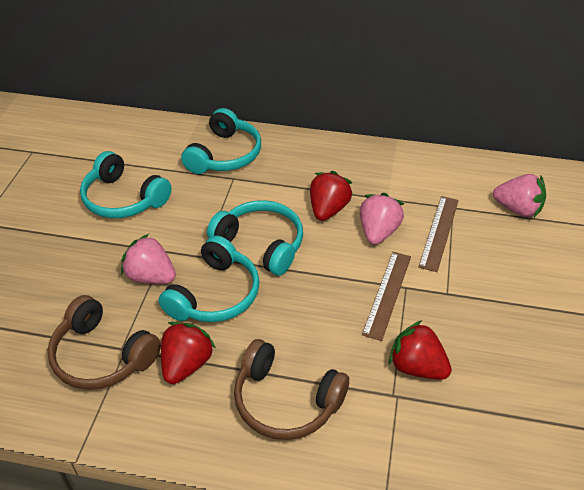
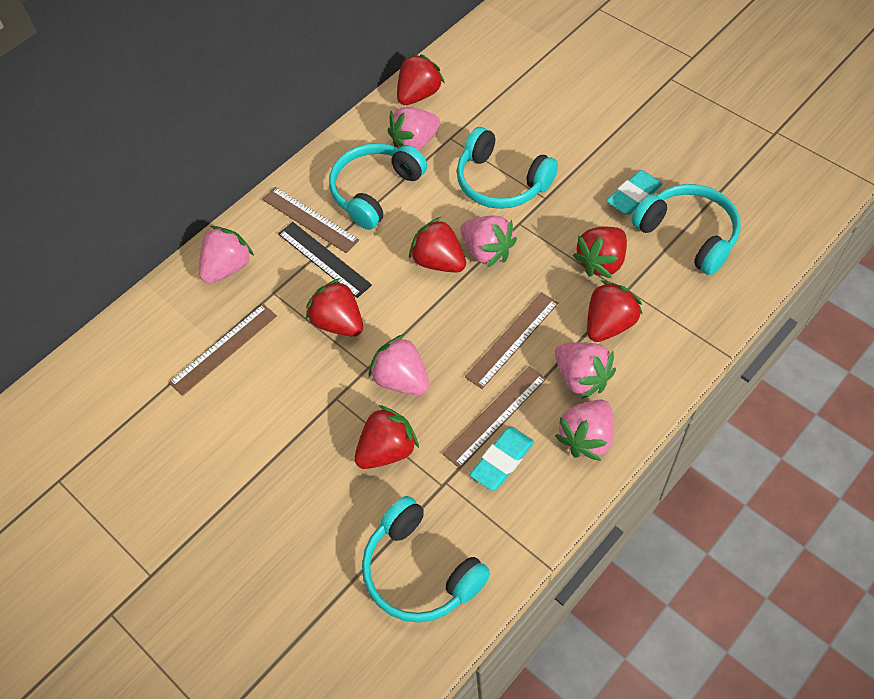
black ruler: none = 0 -> [278,222,372,298] = 1
brown headphones: [48,295,161,390] [234,339,349,440] = 2 -> none = 0
brown ruler: [362,252,411,341] [418,196,459,272] = 2 -> [169,304,277,396] [262,187,359,253] [442,366,546,468] [465,292,559,389] = 4
pink strawberry: [121,234,176,284] [360,193,404,245] [493,174,546,217] = 3 -> [199,226,254,283] [369,334,429,395] [388,107,440,151] [461,215,517,267] [555,342,616,399] [555,400,614,461] = 6
red strawberry: [161,322,216,384] [310,171,353,221] [389,320,452,380] = 3 -> [306,278,363,337] [354,405,419,469] [397,54,445,105] [409,217,466,272] [573,227,627,278] [587,281,643,342] = 6
turquoise eraser: none = 0 -> [470,427,534,491] [606,170,663,215] = 2

